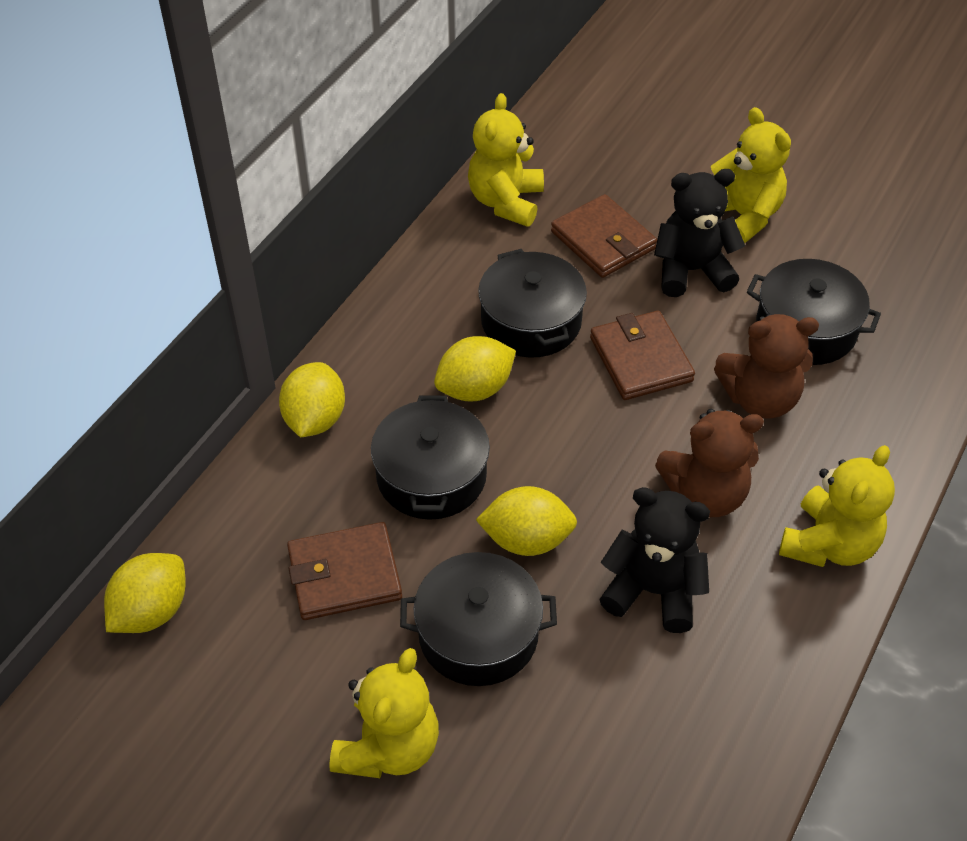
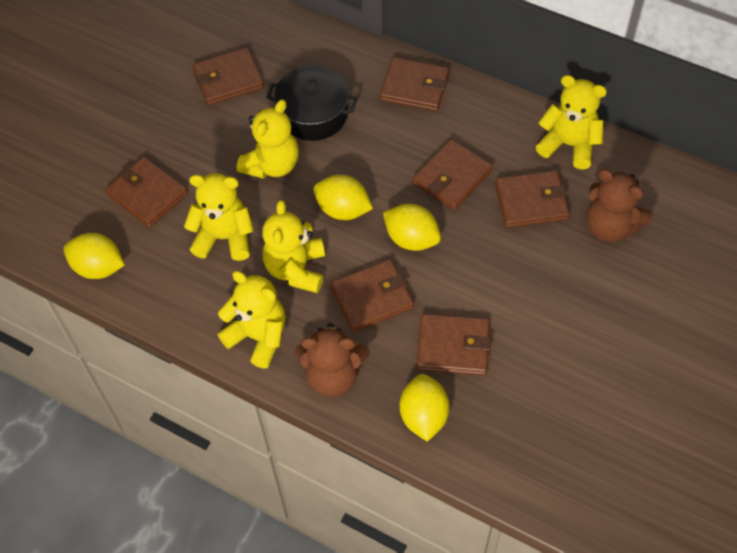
black pot: [371,395,490,520] [400,552,557,686] [478,249,587,358] [747,259,881,365] = 4 -> [266,65,358,141] = 1
black teddy bear: [599,487,710,633] [654,169,745,297] = 2 -> none = 0
brown wallet: [287,522,402,620] [551,194,657,278] [590,311,695,400] = 3 -> [105,157,188,228] [192,48,264,105] [330,259,414,332] [380,57,449,111] [413,139,493,210] [417,314,491,375] [495,170,570,228] = 7
yellow teddy bear: [329,648,439,778] [468,93,544,227] [711,107,791,244] [779,445,895,567] = 4 -> [184,173,254,261] [217,271,286,369] [237,100,299,179] [262,200,325,293] [536,75,607,170] = 5

